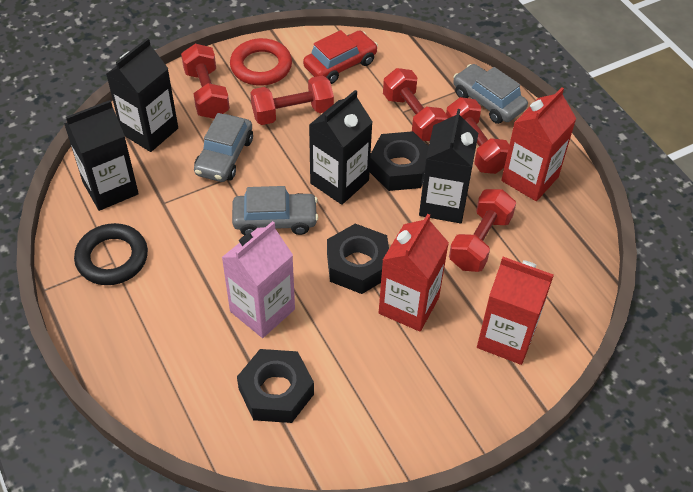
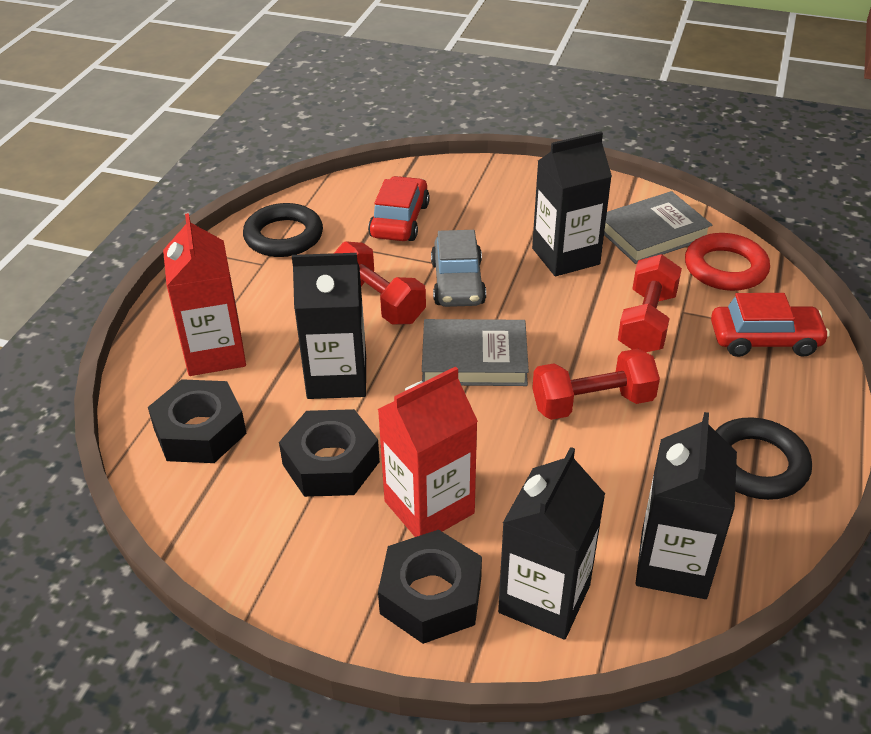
black ring: [74,223,148,285] = 1 -> [243,203,323,257] [715,417,812,500] = 2
grey book: none = 0 -> [422,319,529,386] [604,191,712,264] = 2
grey car: [194,113,253,182] [232,186,318,235] [453,64,528,124] = 3 -> [431,230,486,307] = 1
pink carton: [221,221,295,338] = 1 -> none = 0
red car: [303,30,378,84] = 1 -> [368,176,430,241] [711,293,830,357] = 2
red carton: [379,214,449,332] [477,257,554,365] [501,87,576,201] = 3 -> [163,213,246,376] [378,366,478,537] = 2
red dumbbell: [181,44,230,119] [250,76,334,125] [383,68,448,141] [446,97,509,174] [449,189,516,272] = 5 -> [334,241,426,325] [532,349,660,420] [618,254,682,352] = 3

